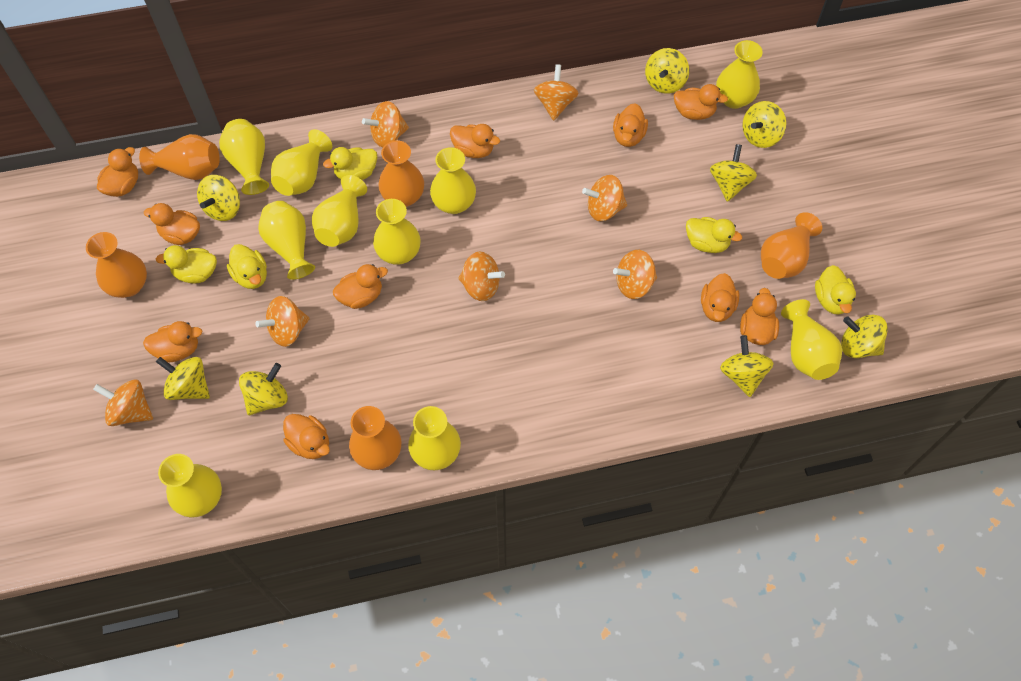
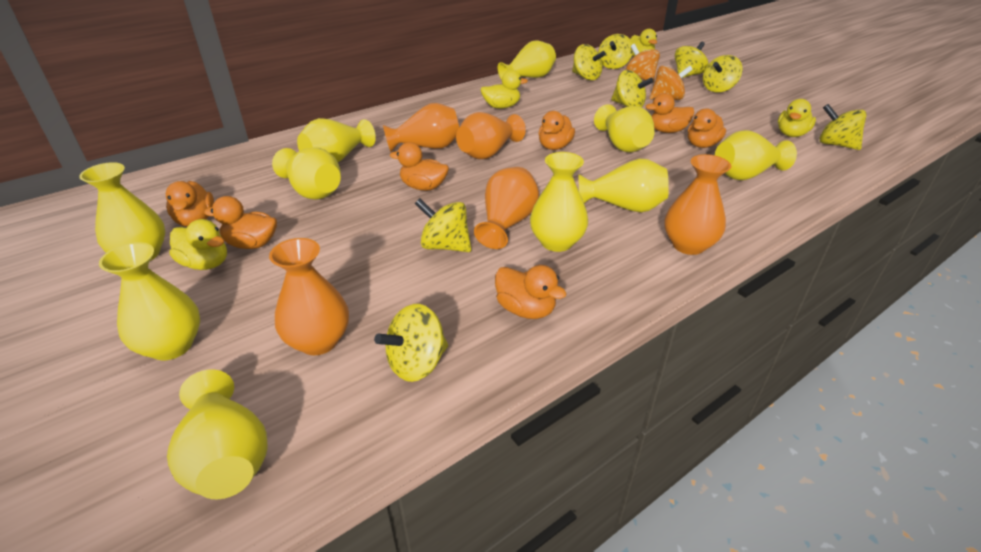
orange duck: [97,147,138,197] [143,321,203,362] [144,203,200,245] [283,414,330,459] [333,264,388,309] [450,124,500,158] [613,103,648,147] [674,84,728,120] [701,273,739,322] [740,288,779,345] = 10 -> [166,181,214,227] [204,196,277,249] [390,142,449,191] [495,265,566,319] [538,111,575,150] [646,93,694,133] [688,108,726,148] = 7
orange spinning top: [93,379,153,426] [255,296,310,347] [362,101,409,148] [459,251,505,301] [534,64,579,121] [582,175,627,221] [613,250,657,299] = 7 -> [626,44,660,82] [650,66,693,100] = 2
yellow duck: [156,245,217,283] [227,244,267,289] [323,147,377,180] [686,217,742,253] [815,265,856,315] = 5 -> [169,219,227,270] [480,70,528,108] [630,29,657,57] [778,99,816,137] = 4

